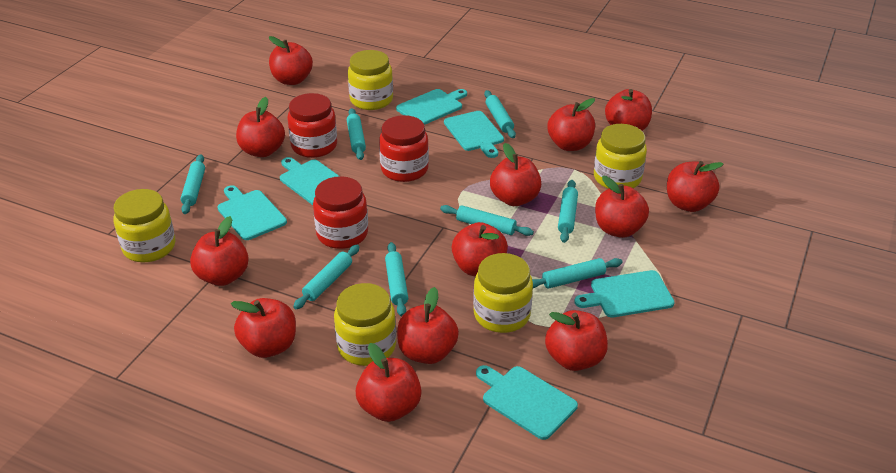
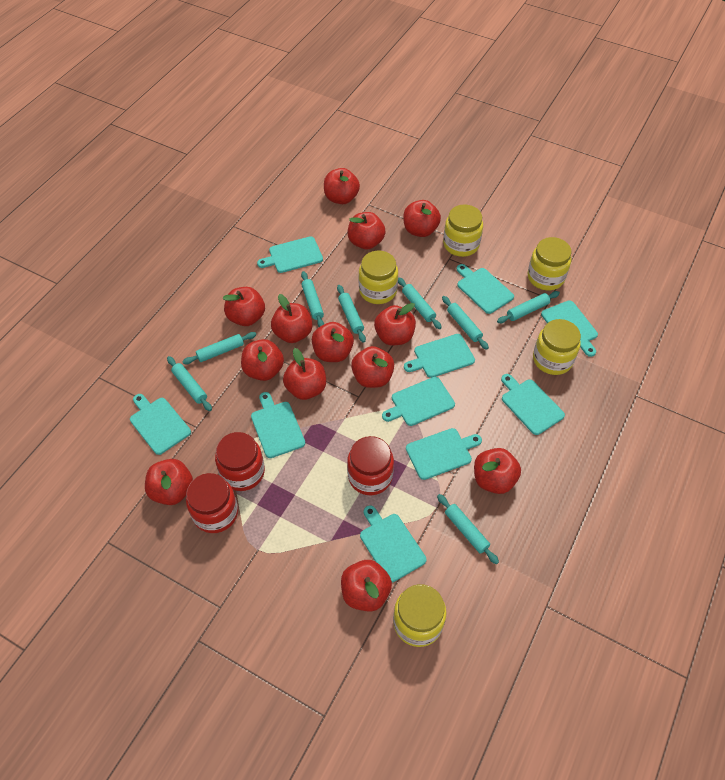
turquoise cutting board: [217,185,287,240] [280,157,339,205] [396,89,467,125] [444,111,504,158] [476,365,578,440] [574,270,675,317] = 6 -> [130,394,191,455] [251,392,305,458] [257,236,323,273] [360,505,426,583] [382,377,455,426] [404,334,475,378] [406,428,482,480] [457,264,514,314] [501,374,565,435] [541,300,598,357] = 10

